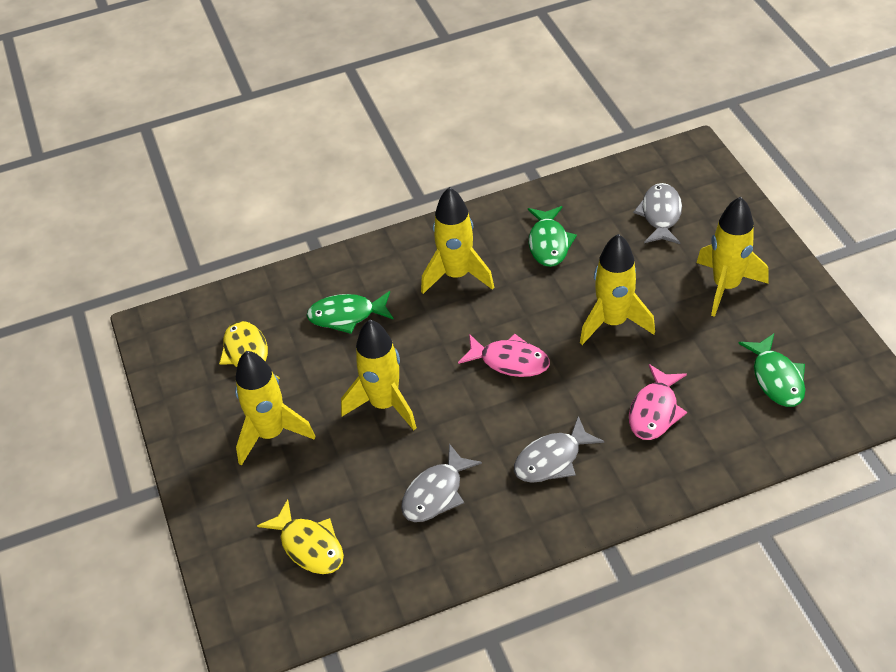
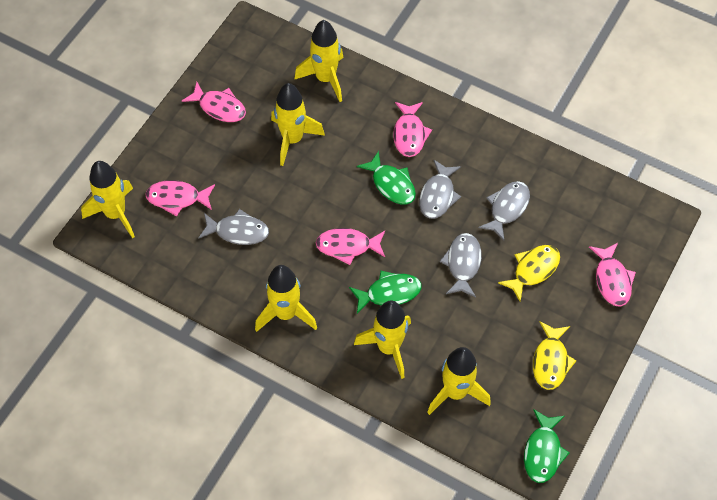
grey fish: [401,444,482,522] [514,416,604,483] [633,183,682,244] = 3 -> [198,209,269,245] [419,159,461,219] [440,233,482,297] [478,181,530,241] = 4
pink fish: [458,334,550,377] [629,364,687,440] = 2 -> [145,180,215,216] [182,82,246,122] [316,228,385,265] [393,102,432,157] [589,243,636,307] = 5
yellow rocket: [235,351,315,466] [341,320,417,430] [421,187,494,294] [580,234,655,345] [696,196,768,317] = 5 -> [81,161,135,239] [255,265,317,332] [271,83,325,166] [294,20,343,102] [354,300,411,379] [427,347,491,415] = 6

